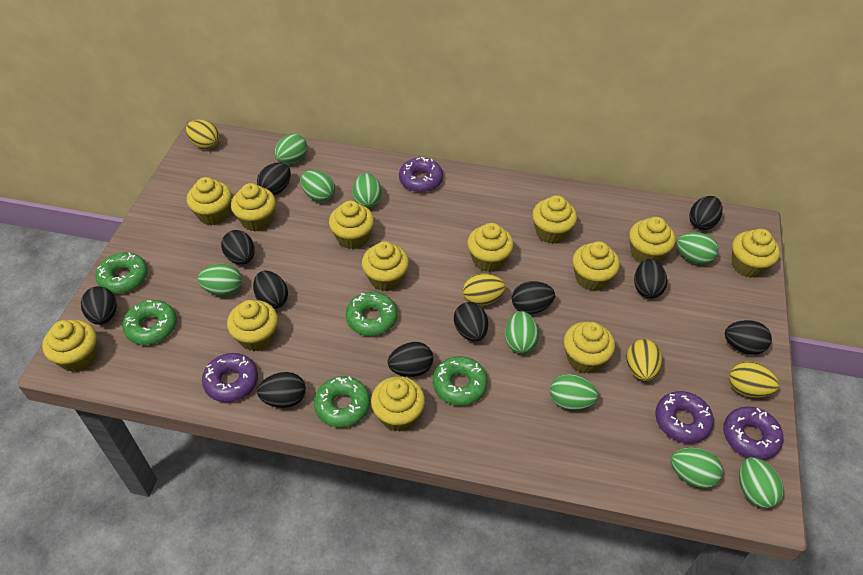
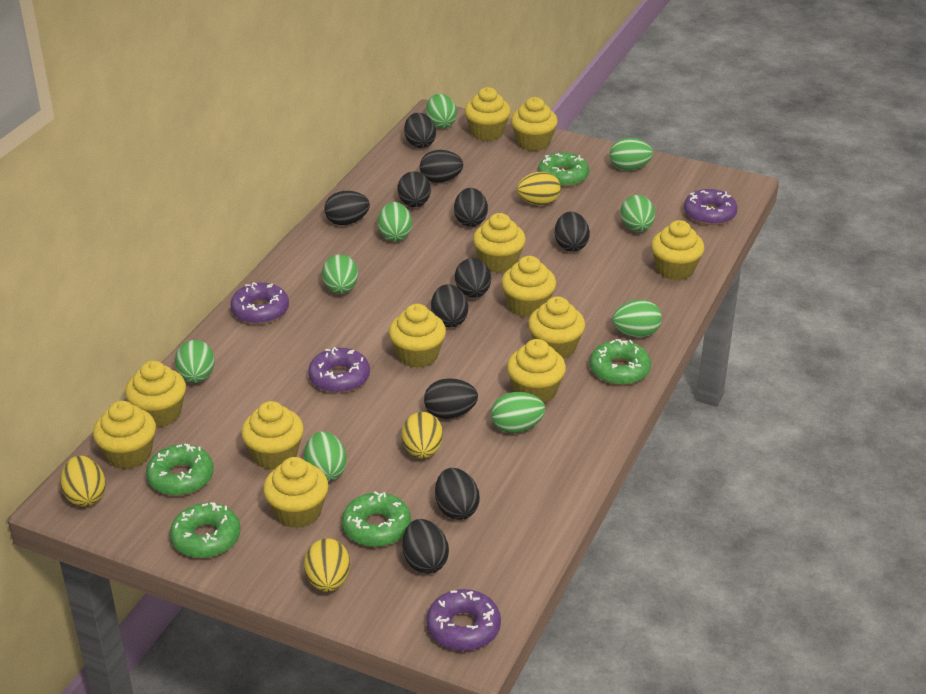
yellow cupcake: [42,320,97,372] [187,177,232,225] [227,300,278,351] [231,183,276,232] [329,201,374,249] [362,241,409,291] [371,376,425,432] [467,223,514,272] [532,195,577,244] [564,321,615,374] [572,241,620,291] [629,217,676,263] [732,229,780,278] = 13 -> [93,401,156,469] [125,361,186,427] [241,401,304,470] [263,457,328,528] [389,304,446,368] [464,87,511,141] [473,213,526,273] [501,256,556,318] [507,339,566,403] [511,97,558,151] [528,296,585,359] [651,220,704,280] = 12

